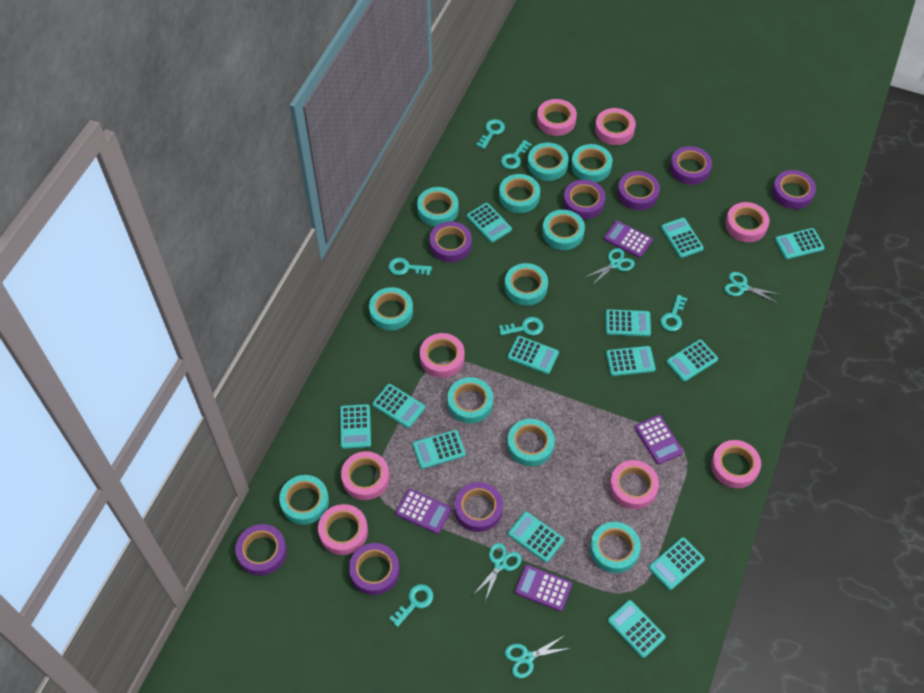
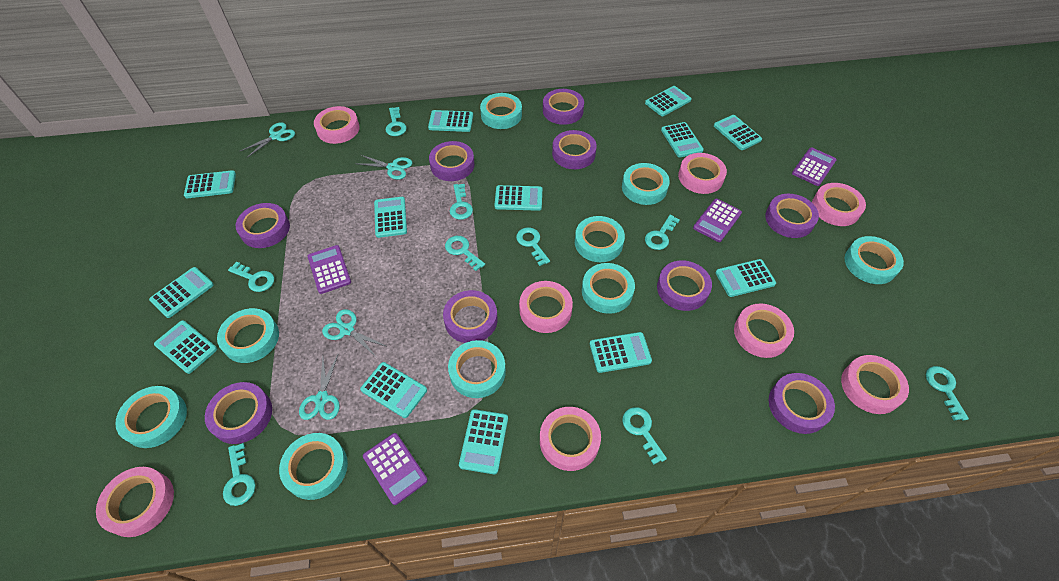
purple tape: [235,524,287,576] [349,543,400,595] [429,221,472,262] [455,482,503,532] [563,180,606,219] [617,171,660,210] [670,146,712,185] [772,170,816,209] = 8 -> [205,382,272,444] [235,203,290,248] [429,141,475,181] [443,290,498,343] [543,89,584,125] [552,130,597,169] [657,260,712,311] [765,194,819,238] [769,373,835,434] = 9
turquoise key: [388,258,432,276] [389,584,433,627] [476,119,505,149] [499,317,543,336] [501,140,532,169] [660,295,688,331] = 6 -> [223,443,255,506] [228,262,274,292] [385,107,407,136] [445,236,485,271] [450,184,473,220] [516,227,550,266] [622,407,667,465] [645,215,680,250] [926,366,969,421] = 9
turquoise tape: [279,475,329,525] [369,287,413,330] [417,187,458,226] [447,377,493,423] [499,174,540,213] [505,263,548,305] [507,419,555,466] [528,143,569,181] [542,210,585,250] [571,144,612,182] [590,522,641,573] = 11 -> [115,386,187,448] [217,308,279,363] [279,433,348,500] [448,340,506,398] [480,93,522,129] [575,216,625,262] [582,263,635,314] [622,163,670,205] [845,236,904,284] = 9

